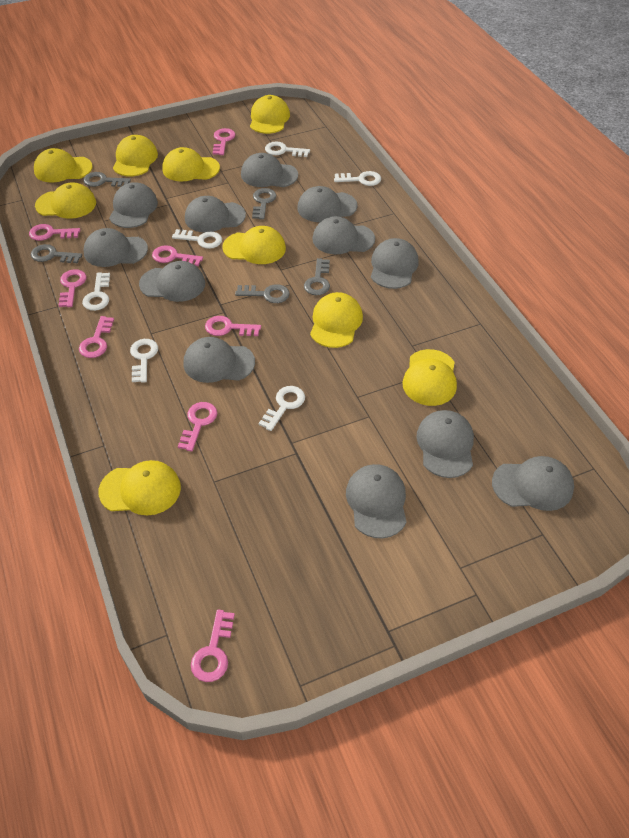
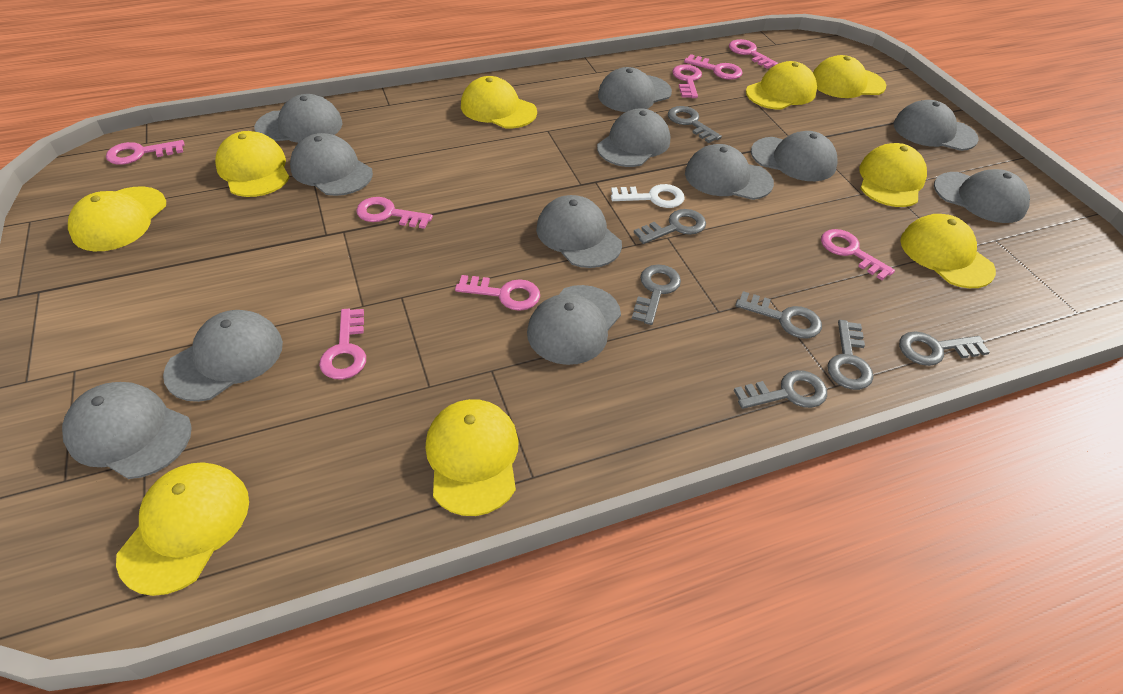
grey key: [31,244,82,263] [83,172,131,187] [235,284,290,303] [252,188,276,220] [304,258,330,295] = 5 -> [632,264,681,325] [634,209,706,244] [668,106,722,143] [734,370,827,409] [735,291,822,339] [827,320,873,390] [899,332,990,366] = 7
white key: [82,272,110,311] [130,339,158,383] [172,229,222,249] [259,386,305,431] [265,142,310,157] [334,171,381,186] = 6 -> [611,184,685,208] = 1

